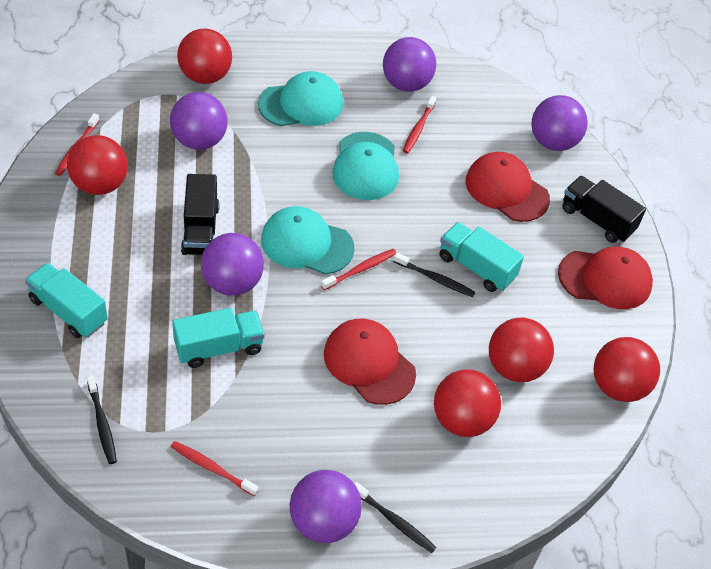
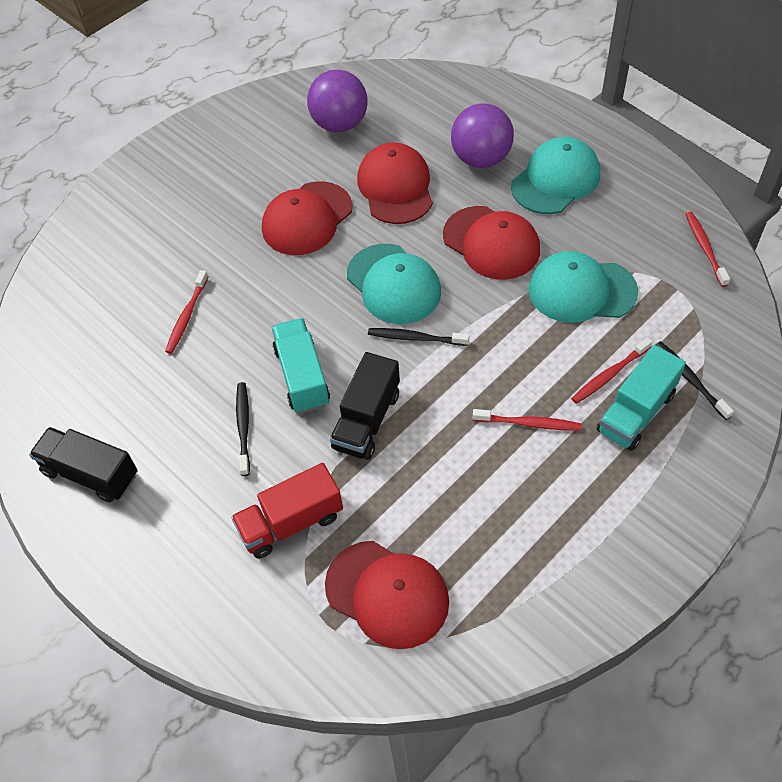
purple ball: [170,92,227,150] [201,233,264,296] [290,470,362,543] [383,37,436,92] [531,95,588,151] = 5 -> [307,69,368,132] [451,103,514,168] = 2
red ball: [67,135,128,195] [177,28,232,84] [434,369,501,437] [489,318,554,382] [594,337,660,402] = 5 -> none = 0
red cap: [324,319,416,405] [466,152,550,222] [558,247,653,309] = 3 -> [262,181,353,255] [325,541,449,649] [357,142,433,224] [443,206,540,280] = 4
red truck: none = 0 -> [231,463,343,559] = 1
turquoise truck: [25,263,108,338] [172,308,265,368] [440,222,524,292] = 3 -> [272,318,330,414] [597,345,686,451] = 2

